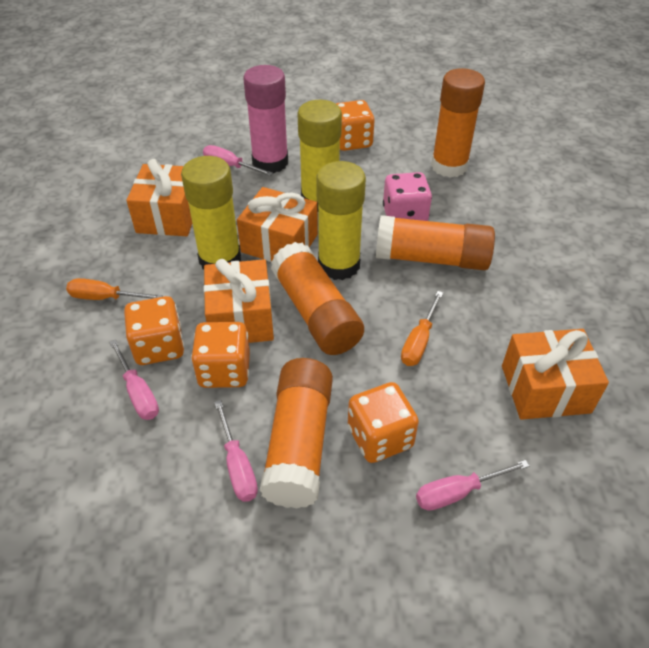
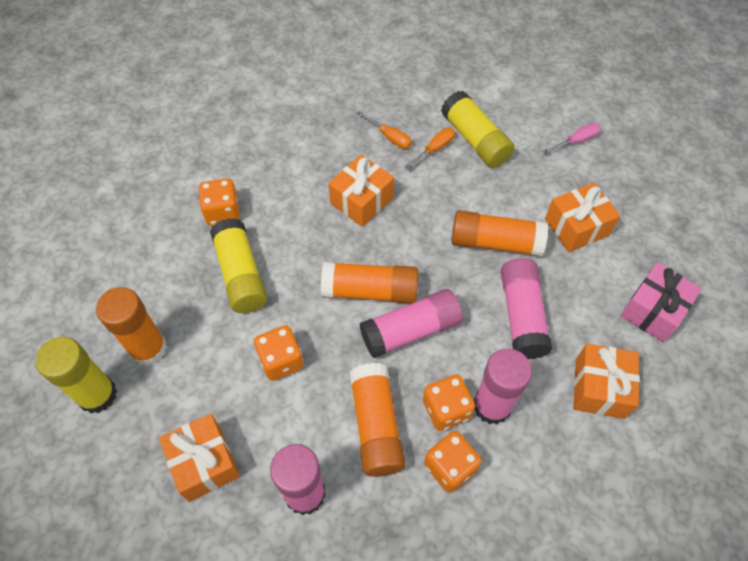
pink dice: [383,172,432,221] = 1 -> none = 0
pink gift: none = 0 -> [620,263,702,343] = 1
pink glue stick: [243,65,288,173] = 1 -> [270,444,326,515] [359,289,463,358] [474,349,532,424] [501,258,552,359] = 4
pink screwdriver: [109,339,159,420] [203,145,273,176] [214,400,258,502] [416,460,529,511] = 4 -> [542,123,601,154] = 1

